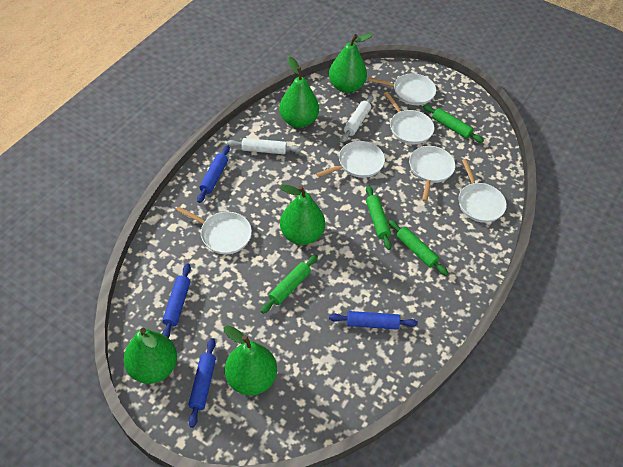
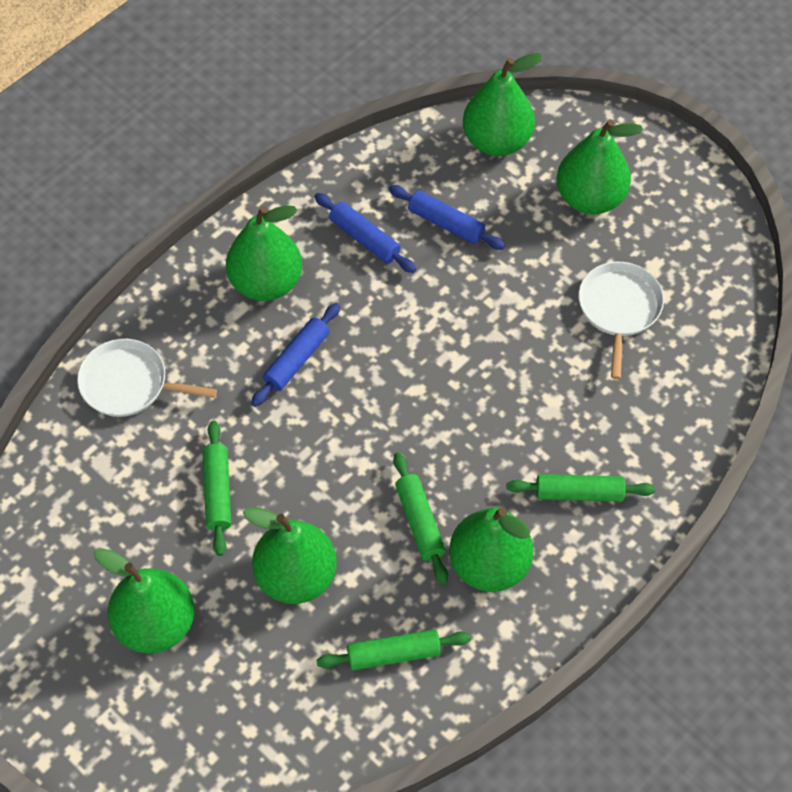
blue rolling pin: [162,263,191,338] [188,338,216,428] [197,145,230,203] [329,311,418,330] = 4 -> [251,303,340,407] [314,193,416,273] [389,185,505,250] = 3
green pear: [123,328,177,384] [223,325,277,396] [279,56,319,128] [280,185,325,245] [329,33,373,93] = 5 -> [94,548,194,653] [226,205,302,301] [243,507,337,604] [449,507,533,592] [463,53,543,156] [557,119,643,215] = 6
white pan: [176,207,252,254] [316,141,385,178] [368,73,436,105] [384,92,434,144] [409,146,456,202] [458,159,507,223] = 6 -> [77,339,217,417] [578,262,664,379] = 2
white rolling pin: [227,138,301,154] [341,95,373,142] = 2 -> none = 0

